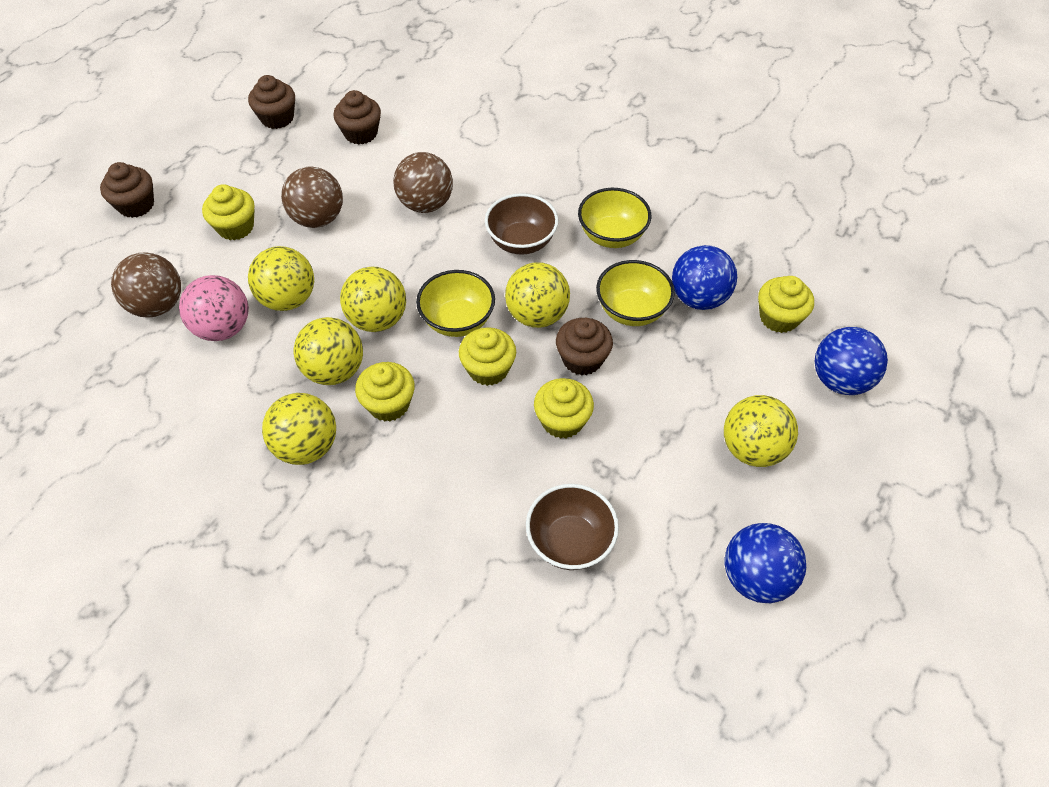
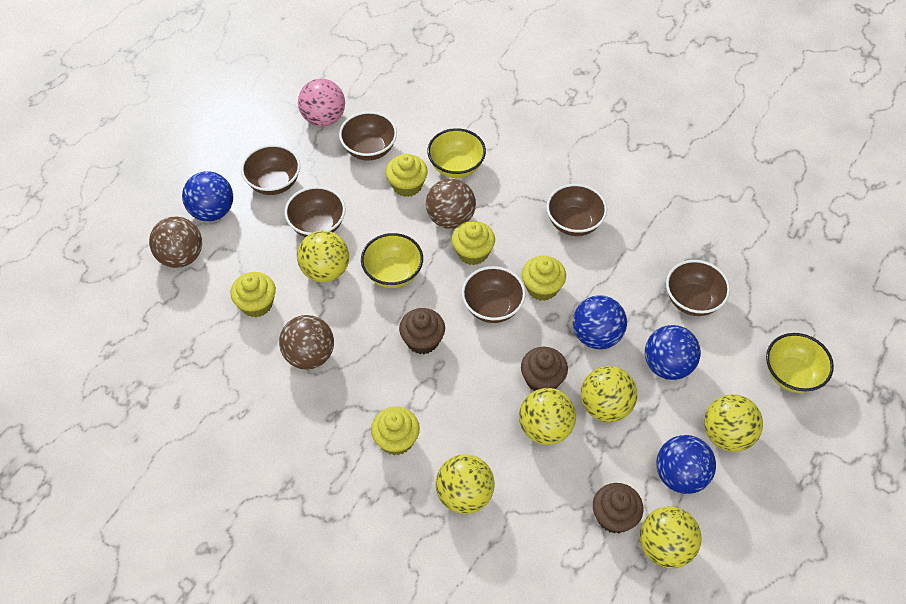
blue ball: [672,245,737,310] [724,523,806,603] [815,327,888,395] = 3 -> [182,171,233,222] [573,295,627,349] [645,325,701,380] [656,435,716,494] = 4
brown bowl: [485,193,558,255] [526,484,619,570] = 2 -> [241,144,300,195] [285,186,346,238] [339,111,397,161] [462,266,526,323] [546,184,607,236] [666,260,730,316] = 6
brown cupcake: [100,162,154,218] [248,75,295,129] [333,90,381,145] [556,318,613,376] = 4 -> [399,308,445,354] [521,347,568,391] [593,483,644,534] = 3

